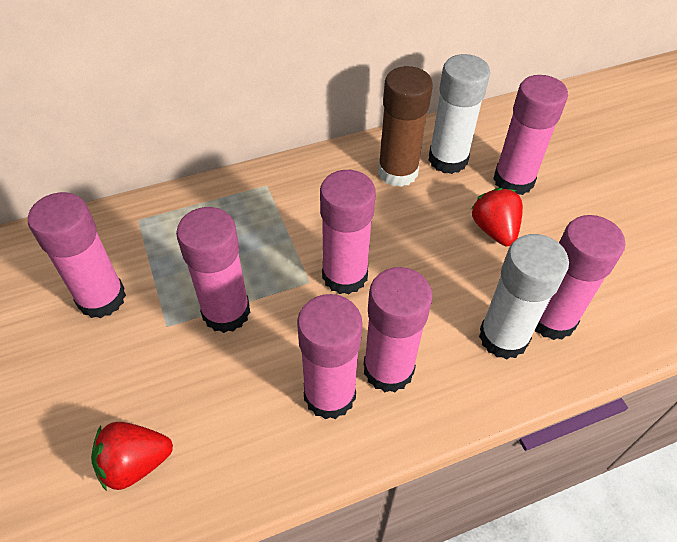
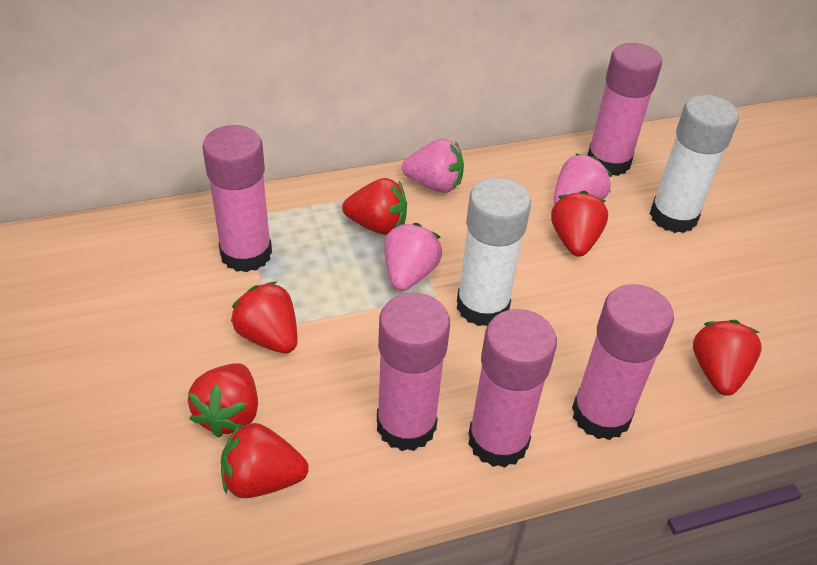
brown glue stick: [378,66,433,187] = 1 -> none = 0
pink glue stick: [28,192,126,318] [176,207,250,333] [297,294,362,419] [320,170,376,295] [364,267,432,392] [493,75,568,195] [535,215,625,340] = 7 -> [203,125,272,272] [377,293,450,451] [468,309,557,468] [572,284,674,440] [587,43,662,176] = 5
pink strawberry: none = 0 -> [384,223,442,291] [402,139,464,193] [554,153,612,204] = 3
red strawberry: [91,422,173,491] [471,188,523,246] = 2 -> [188,363,258,438] [221,422,309,498] [231,281,297,353] [342,178,407,235] [551,191,608,257] [693,320,762,396] = 6

